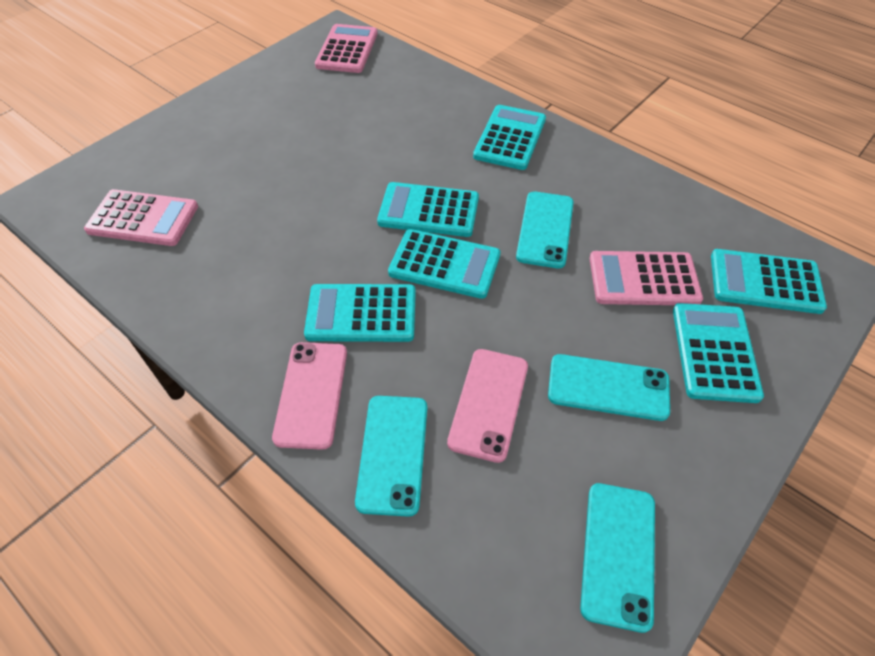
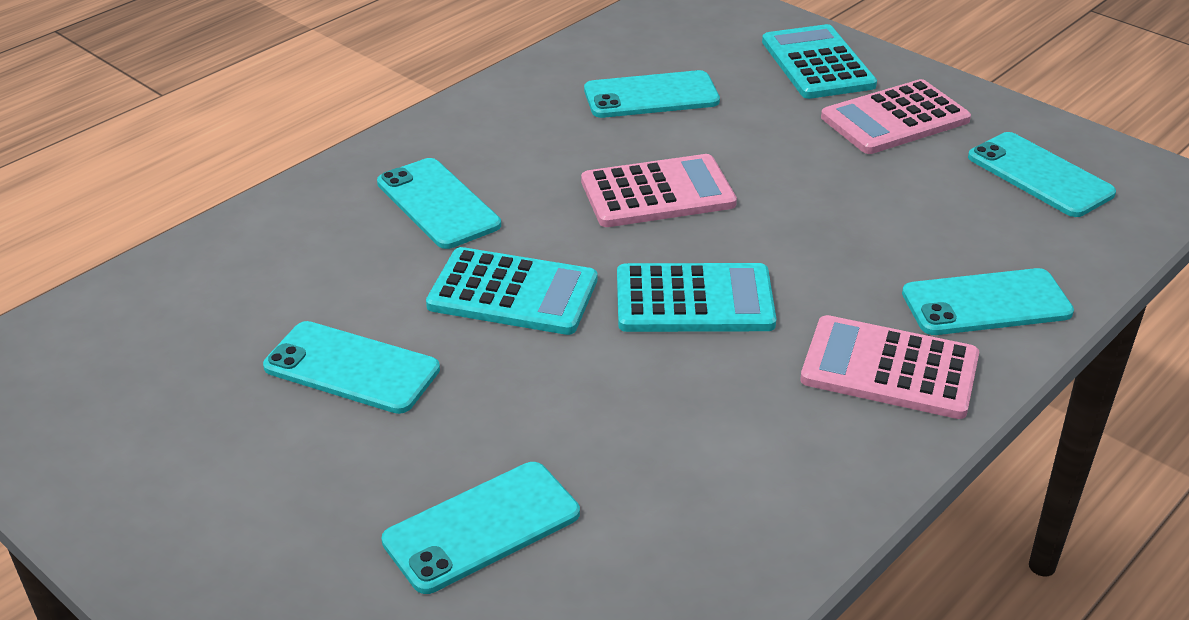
pink phone: [272,342,347,450] [447,349,528,463] = 2 -> none = 0
turquoise calculator: [304,284,416,342] [377,182,479,237] [388,229,501,299] [473,105,546,170] [673,303,764,403] [711,249,827,314] = 6 -> [426,247,597,335] [617,263,776,332] [762,24,877,99] = 3
turquoise phone: [355,396,427,517] [516,191,574,268] [548,354,670,421] [580,483,655,633] = 4 -> [263,321,440,414] [377,158,501,249] [382,462,580,594] [584,70,720,118] [902,268,1074,335] [968,132,1116,217] = 6

